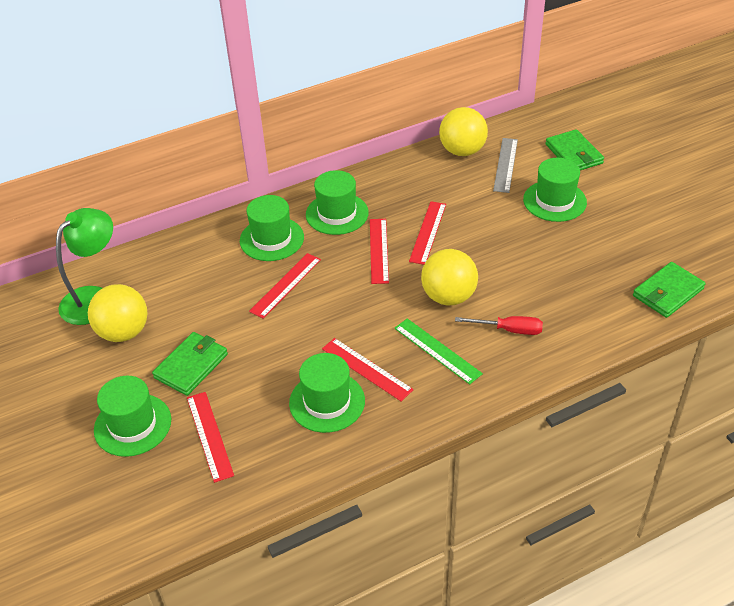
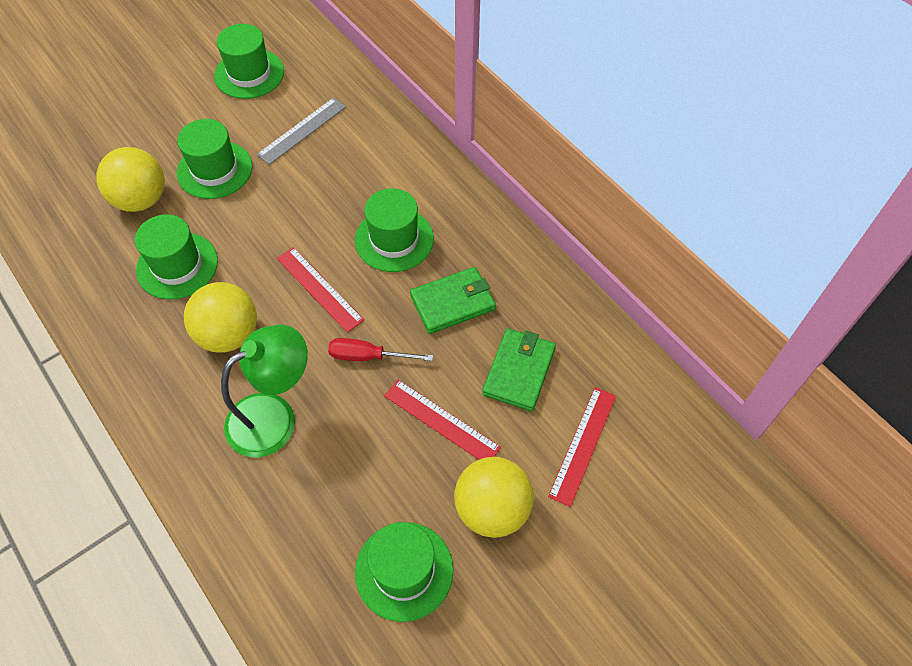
green ruler: [394,318,483,385] = 1 -> none = 0
green wallet: [152,332,228,396] [545,129,604,170] [633,262,705,318] = 3 -> [410,267,496,334] [482,328,556,411] = 2
red ruler: [187,392,234,483] [249,253,321,319] [322,338,414,401] [370,219,389,284] [409,201,446,265] = 5 -> [277,247,364,333] [384,380,501,460] [548,387,616,507] = 3

